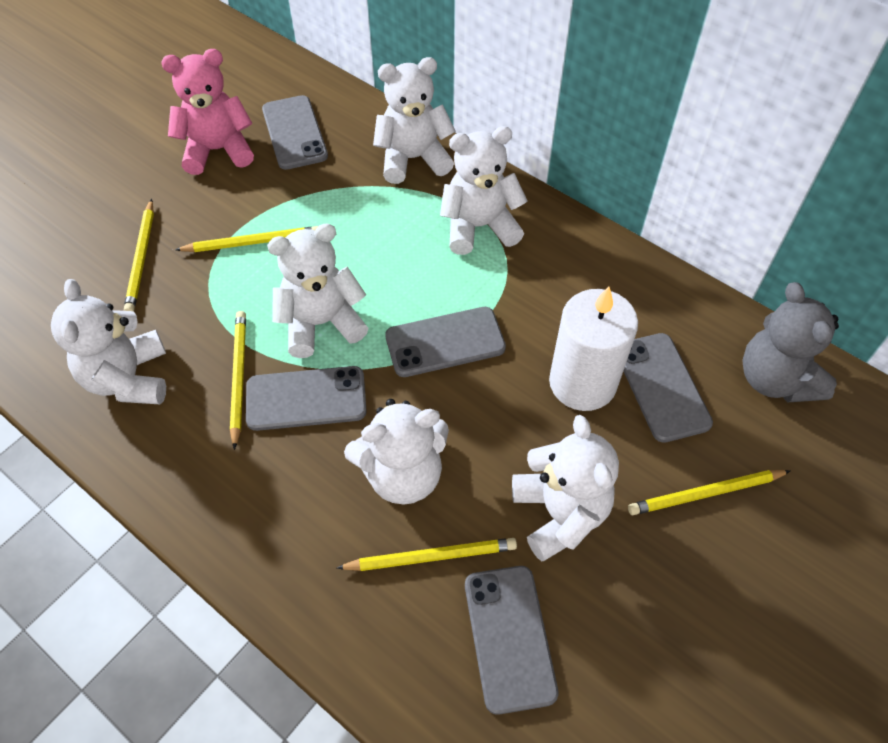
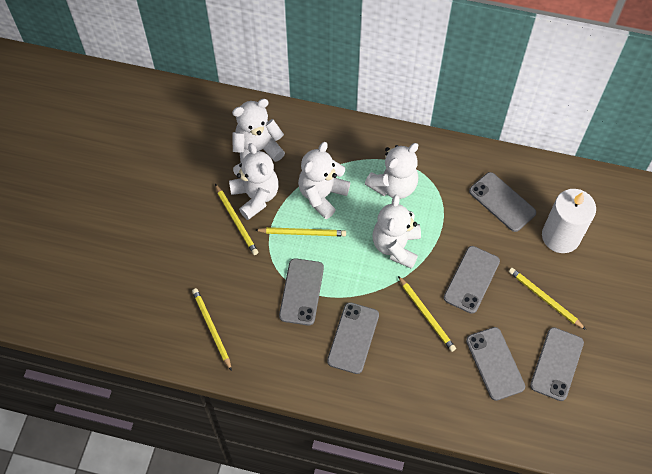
grey phone: [246,366,367,431] [262,95,328,170] [385,307,506,377] [465,566,558,715] [624,333,713,443] = 5 -> [279,258,324,326] [327,302,379,374] [444,246,500,314] [466,327,525,401] [469,172,536,232] [530,327,584,401] = 6
grey teddy bear: [742,282,839,403] = 1 -> none = 0
pink teddy bear: [161,49,254,175] = 1 -> none = 0
white teddy bear: [51,279,166,405] [267,223,368,358] [344,399,449,505] [373,57,456,184] [440,126,527,255] [512,415,619,562] = 6 -> [229,143,279,220] [232,99,285,162] [298,142,350,219] [365,143,418,199] [373,195,421,269] = 5

